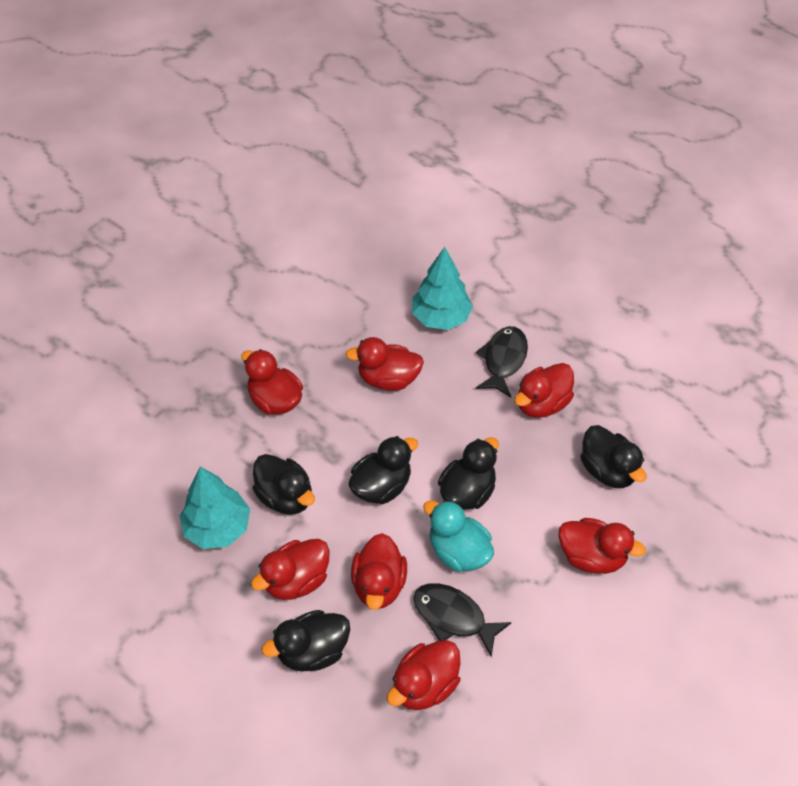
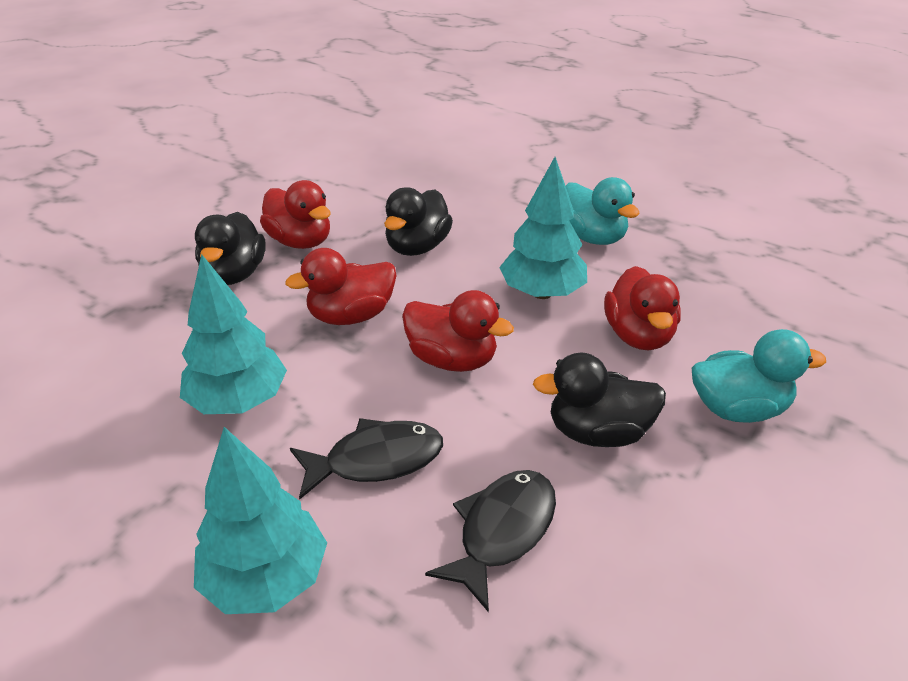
black duck: [252,454,315,515] [262,610,350,672] [348,436,418,504] [438,437,499,510] [580,425,646,488] = 5 -> [195,212,266,285] [384,187,453,256] [533,353,666,447] = 3
red duck: [241,349,303,415] [251,539,330,600] [345,337,424,391] [351,533,407,610] [387,640,461,710] [514,363,574,418] [559,518,646,574] = 7 -> [260,180,331,249] [285,248,397,325] [402,290,514,372] [604,266,681,350] = 4
turquoise duck: [423,500,494,572] = 1 -> [566,177,640,245] [692,329,826,423] = 2
turquoise tree: [180,467,250,549] [412,247,473,330] = 2 -> [180,254,287,414] [194,427,327,614] [499,157,587,299] = 3

